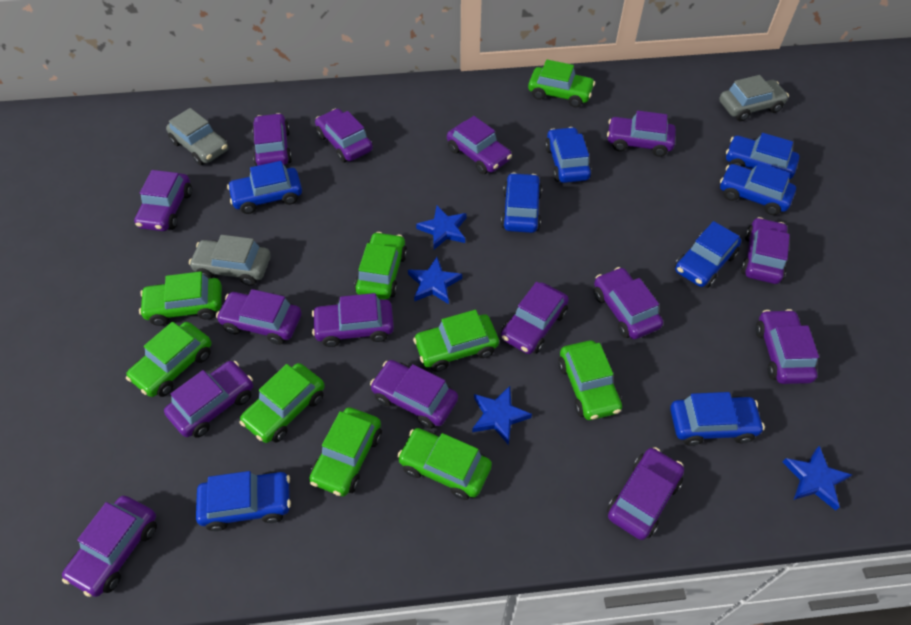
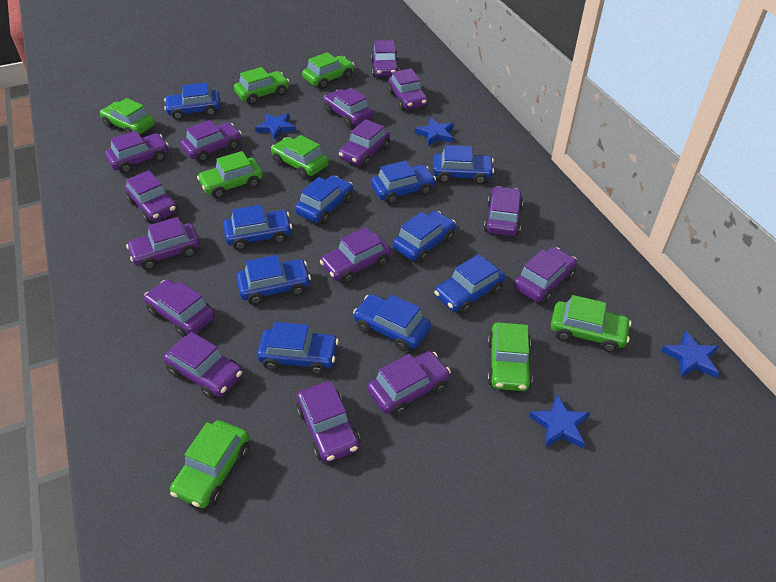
blue car: [196,471,291,531] [227,161,302,214] [501,173,542,233] [545,127,592,183] [670,392,765,446] [675,221,741,288] [720,162,796,215] [726,133,799,179] = 8 -> [164,82,221,120] [223,205,292,250] [236,255,311,305] [257,322,339,375] [295,176,353,224] [353,294,431,352] [371,160,436,204] [393,211,456,263] [433,145,494,185] [434,254,505,315] = 10
green car: [126,322,212,397] [139,271,222,326] [240,363,325,443] [309,407,382,496] [354,232,407,299] [397,428,492,500] [413,310,499,372] [528,60,595,108] [558,340,622,420] = 9 -> [100,98,155,135] [170,420,250,508] [197,151,263,199] [234,67,289,105] [271,135,329,179] [302,52,354,89] [487,322,533,391] [551,295,631,352] = 8
grey car: [166,108,229,165] [189,235,271,286] [719,75,789,121] = 3 -> none = 0

